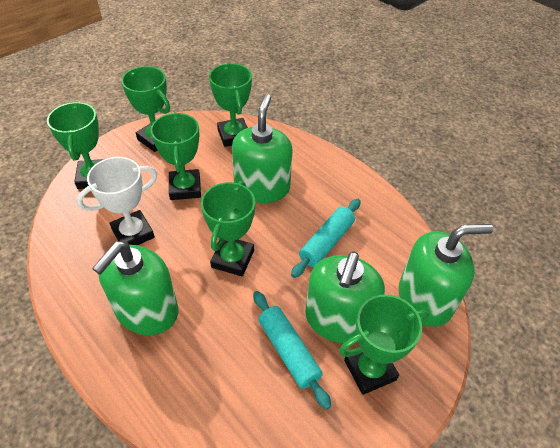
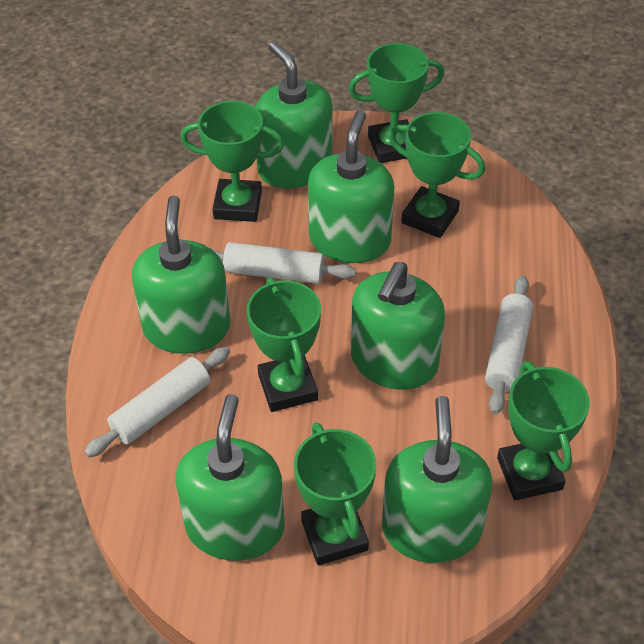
green soap dispenser: [92,241,178,335] [232,94,292,203] [305,252,385,343] [398,224,493,327] = 4 -> [132,195,231,354] [175,394,284,561] [255,41,333,189] [308,110,394,263] [351,262,445,390] [382,396,493,563] = 6
turquoise rolling pin: [253,291,331,410] [291,199,361,278] = 2 -> none = 0
white rolling pin: none = 0 -> [84,347,230,457] [211,242,356,284] [485,275,533,415] = 3
white trophy: [77,157,157,245] = 1 -> none = 0

